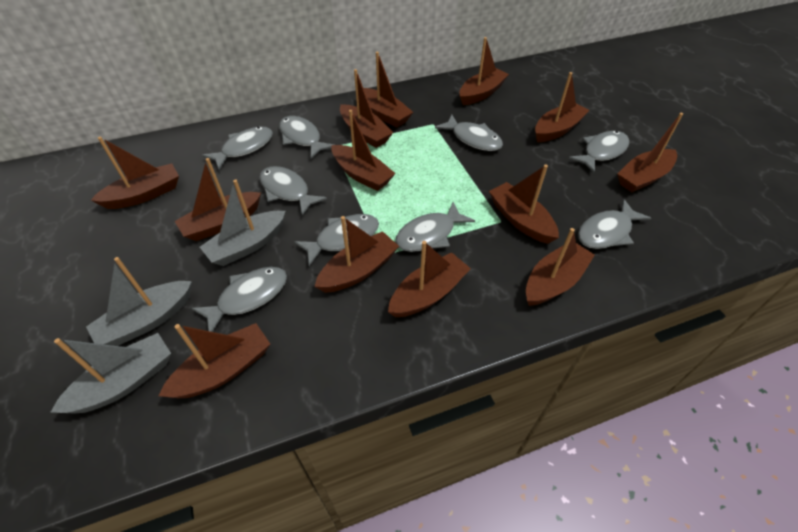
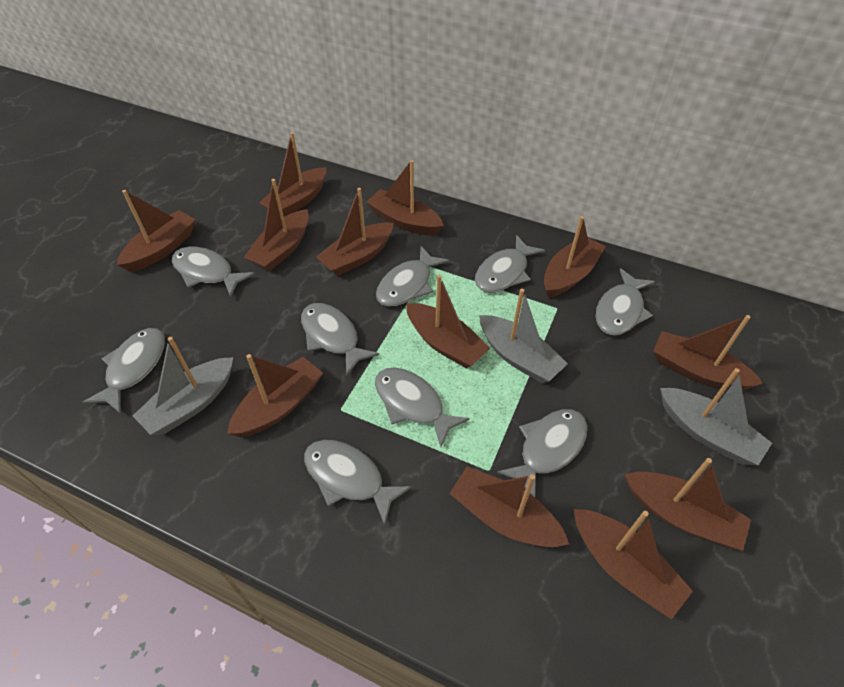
brown boat: [91,137,179,209] [159,323,270,398] [175,158,261,241] [315,216,399,293] [331,110,396,191] [340,69,393,148] [364,52,413,128] [388,241,471,317] [459,37,509,105] [489,164,559,244] [526,228,595,306] [535,72,590,142] [617,113,683,192] = 13 -> [117,190,196,272] [227,354,323,437] [244,179,309,271] [259,132,326,217] [316,188,394,276] [366,160,444,235] [406,275,490,368] [449,467,569,547] [544,216,606,297] [574,509,693,620] [624,458,751,551] [653,315,763,391] = 12

